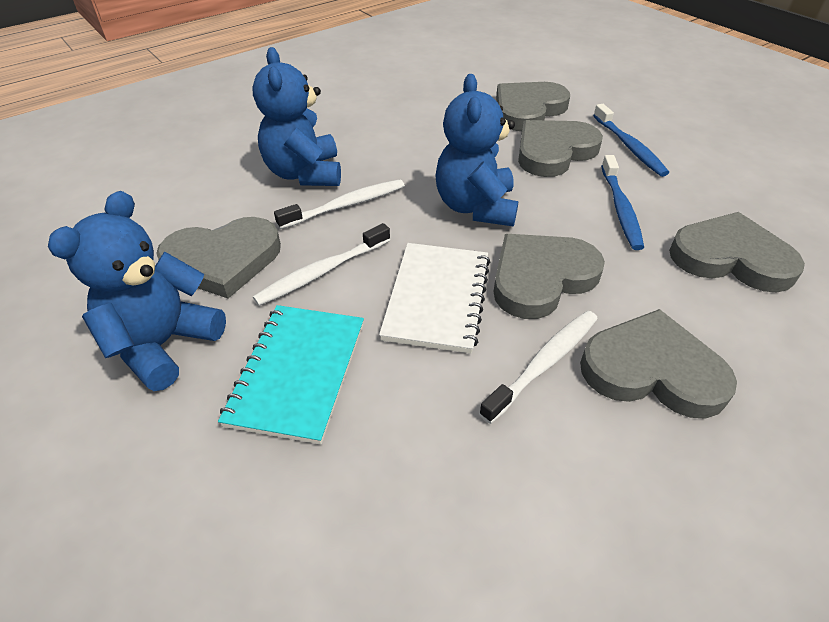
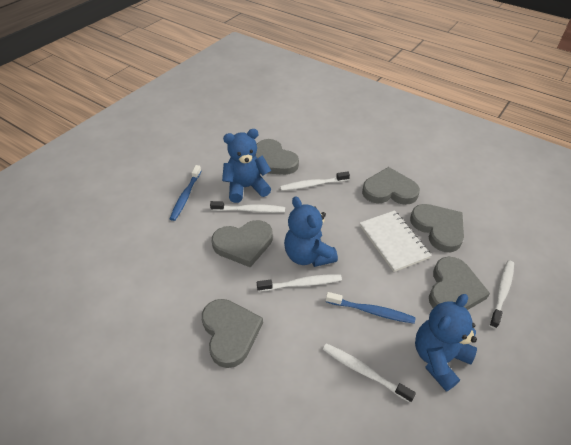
turquoise notebook: [218,305,364,445] = 1 -> none = 0
white toothbrush: [253,223,390,306] [274,179,405,229] [479,311,598,424] = 3 -> [210,201,285,213] [257,274,342,292] [280,171,350,191] [323,343,416,403] [489,260,514,329] = 5

